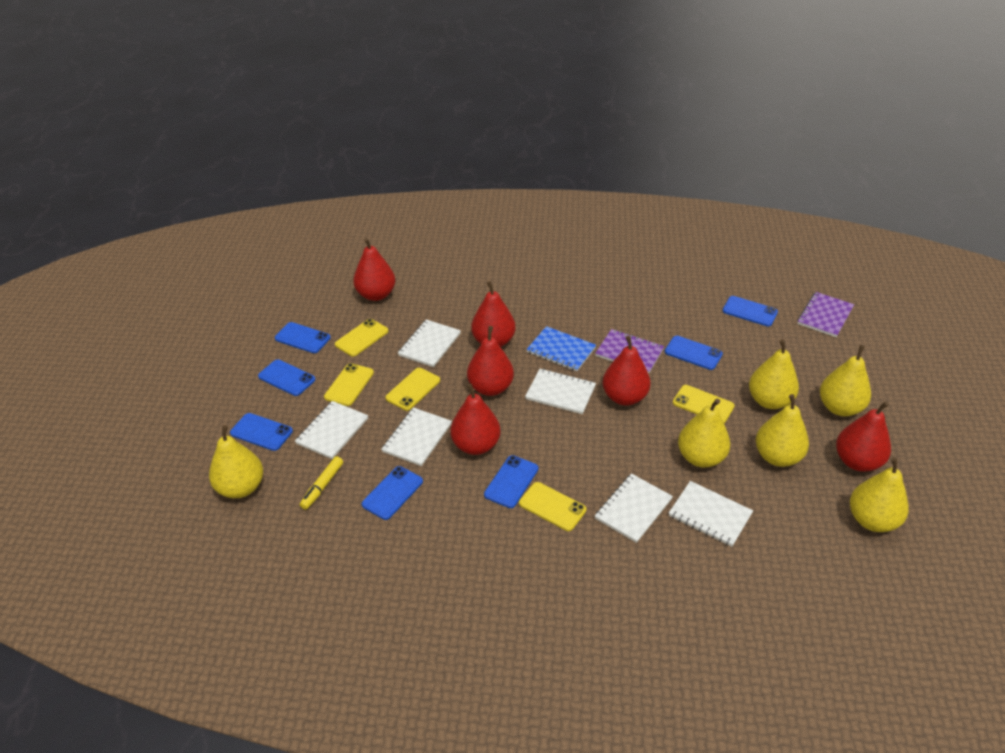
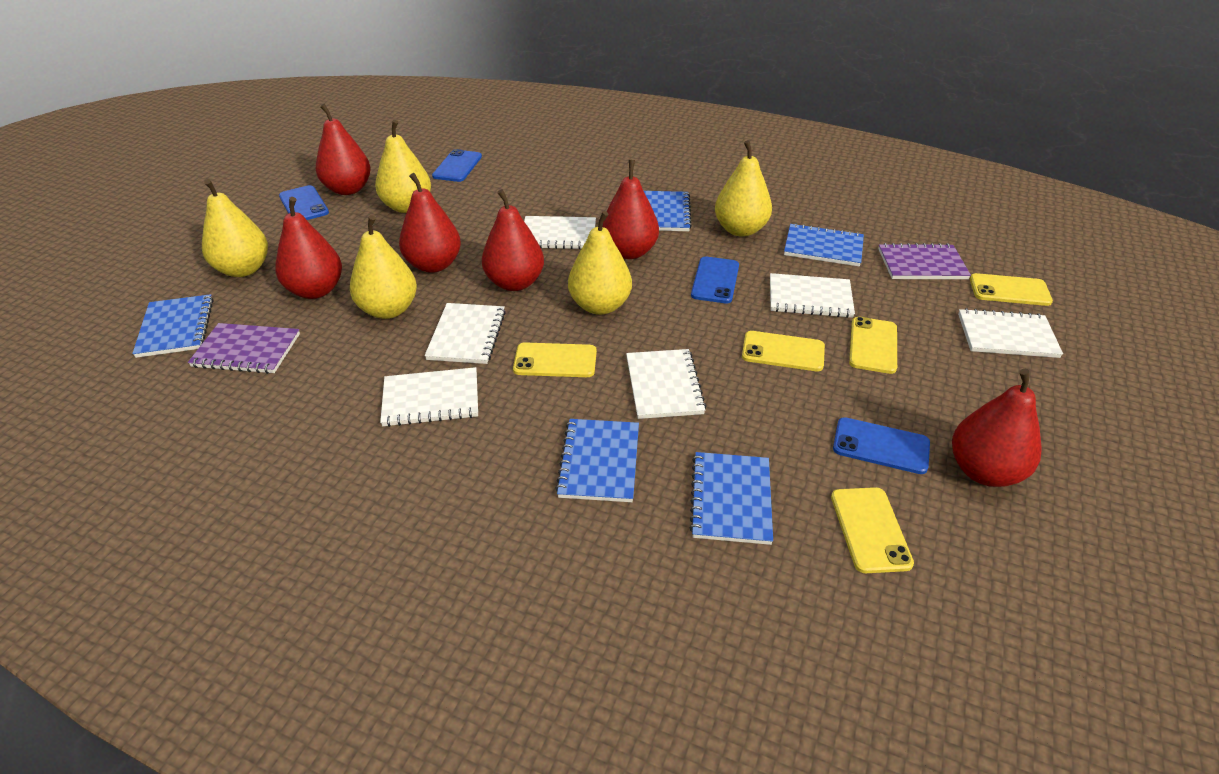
blue notebook: [526,326,596,371] = 1 -> [132,294,213,358] [555,419,639,502] [644,191,692,231] [690,452,773,545] [784,223,864,267] = 5
blue phone: [230,413,293,451] [258,359,315,396] [275,322,331,353] [362,466,423,520] [484,455,539,508] [665,336,723,370] [723,296,778,326] = 7 -> [279,185,329,220] [432,149,482,182] [691,257,739,303] [833,417,930,474] = 4
yellow marker: [300,456,343,510] = 1 -> none = 0
yellow pear: [209,425,263,498] [678,399,730,468] [749,339,799,409] [756,394,809,467] [820,345,871,416] [850,457,909,532] = 6 -> [202,179,268,277] [350,215,417,319] [375,120,431,213] [568,211,632,315] [715,140,772,237] = 5

